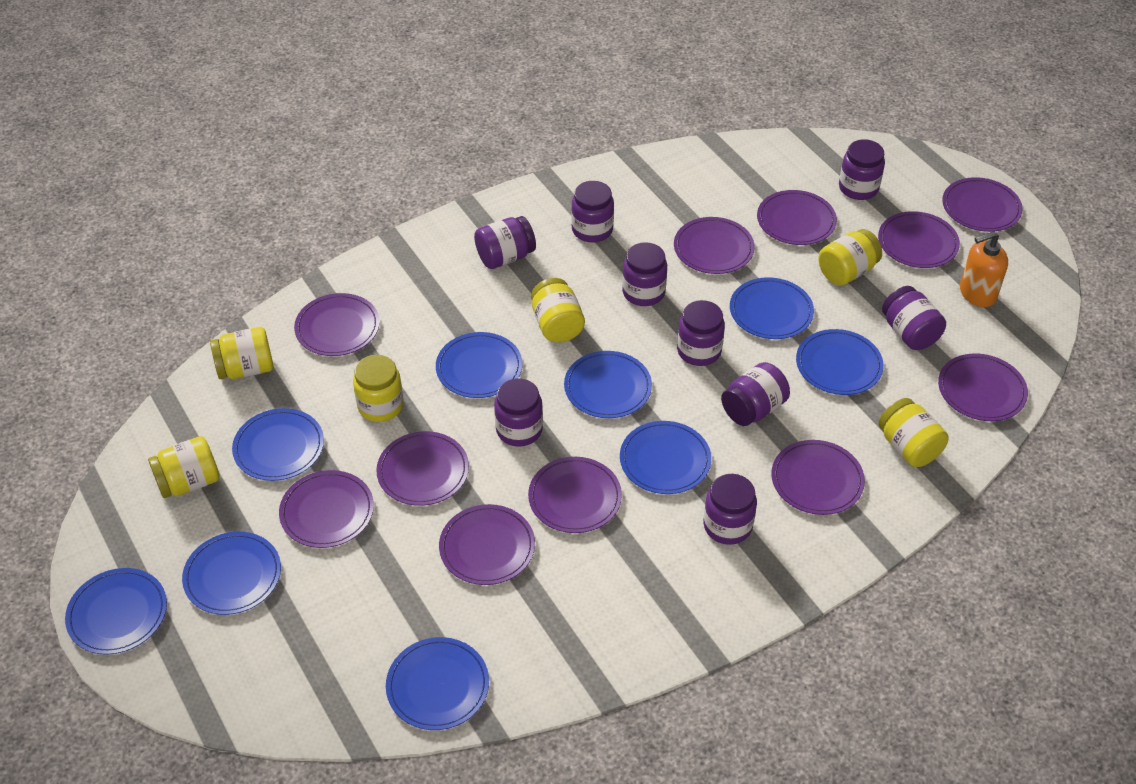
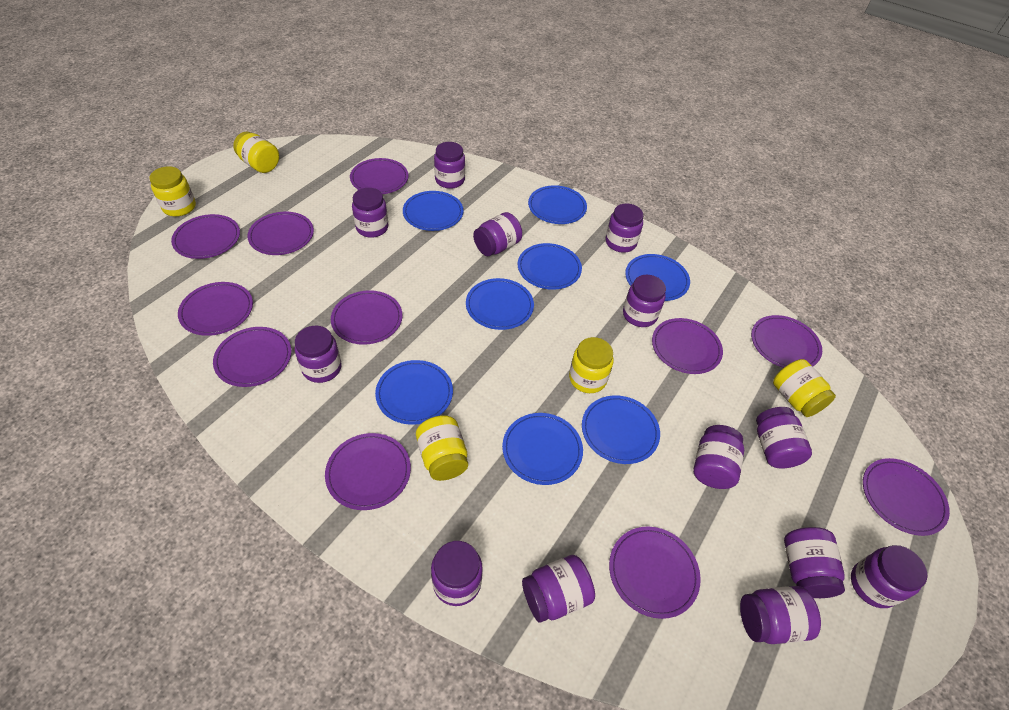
blue plate: [65,568,167,655] [182,532,281,615] [232,408,324,481] [386,637,489,730] [436,332,523,398] [564,351,652,418] [620,421,711,494] [730,277,814,339] [796,329,883,395] = 9 -> [375,360,453,425] [403,191,464,231] [466,278,534,330] [502,413,583,485] [518,243,582,290] [528,185,587,224] [582,396,660,464] [625,254,690,301] = 8
orange soap dispenser: [960,231,1008,307] = 1 -> none = 0
purple jar: [474,216,536,269] [494,378,543,447] [571,181,614,243] [622,242,667,306] [677,300,725,366] [703,474,757,545] [721,362,790,426] [839,139,885,200] [882,286,946,350] = 9 -> [295,326,342,383] [352,188,388,238] [431,541,483,606] [434,142,465,189] [473,212,522,256] [522,555,595,623] [606,203,644,253] [623,275,666,327] [693,425,744,489] [740,586,821,644] [756,407,812,469] [784,527,845,598] [851,545,927,608] = 13
yellow jar: [148,436,220,498] [210,327,274,379] [353,355,404,422] [531,278,585,342] [819,229,882,286] [878,398,949,467] = 6 -> [149,166,196,217] [233,132,279,173] [416,415,468,481] [569,337,613,393] [773,359,836,417] = 5

